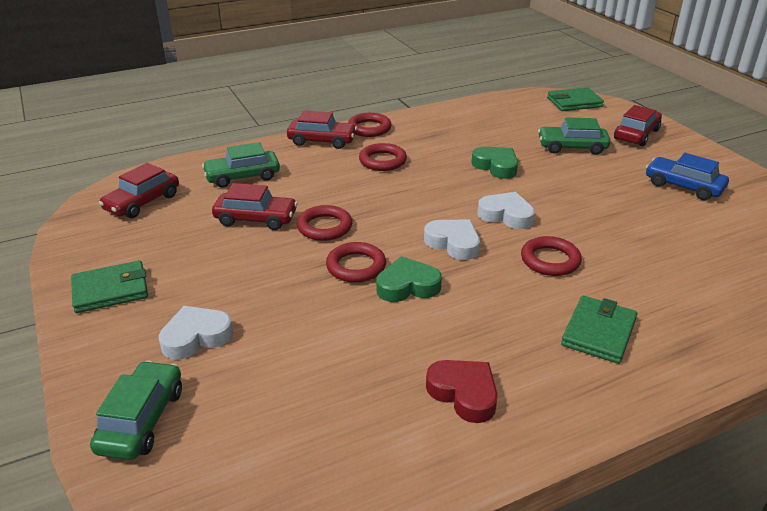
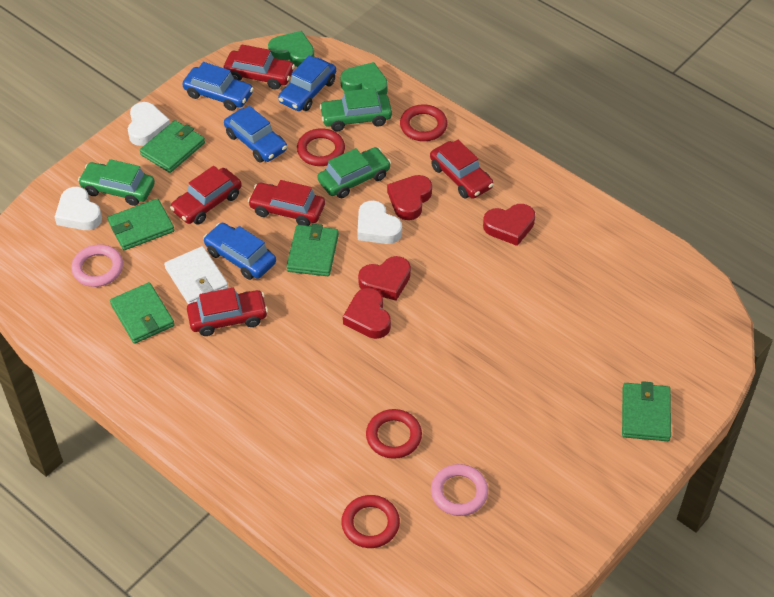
blue car: [646,153,729,200] = 1 -> [183,62,254,111] [203,223,276,280] [224,106,287,163] [278,55,336,111] = 4
green wallet: [71,260,148,313] [547,87,604,111] [561,296,637,364] = 3 -> [108,198,174,250] [110,282,175,344] [140,120,205,173] [286,224,339,276] [622,381,671,441] = 5
pink ring: none = 0 -> [71,244,123,287] [431,464,488,516] = 2
red car: [99,163,179,218] [212,183,298,230] [287,111,357,149] [614,105,662,146] = 4 -> [170,166,242,225] [187,288,268,336] [223,44,295,89] [248,180,325,226] [430,140,494,199] = 5
red heart: [426,360,498,423] = 1 -> [343,288,391,339] [358,256,411,301] [387,175,432,220] [483,204,535,246] = 4
red ring: [297,205,352,241] [326,242,386,283] [348,113,392,137] [359,143,407,171] [521,236,582,276] = 5 -> [297,128,345,166] [341,495,400,548] [366,409,422,459] [400,104,447,141] = 4
white wallet: none = 0 -> [164,246,228,304] = 1

